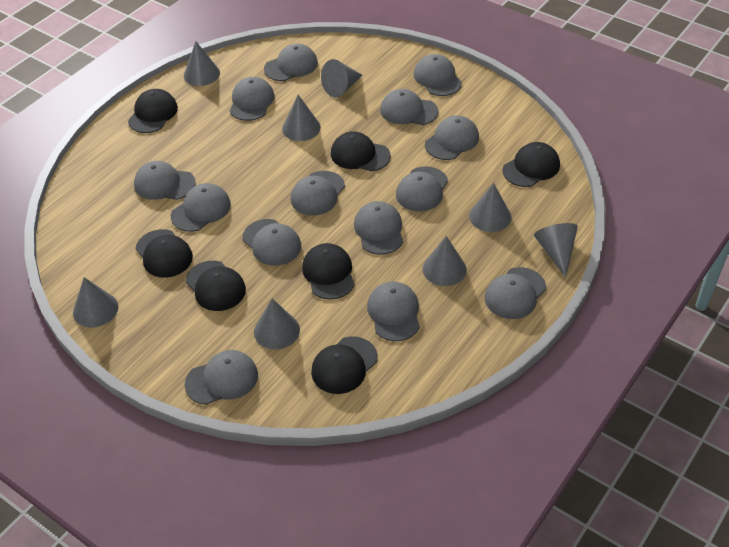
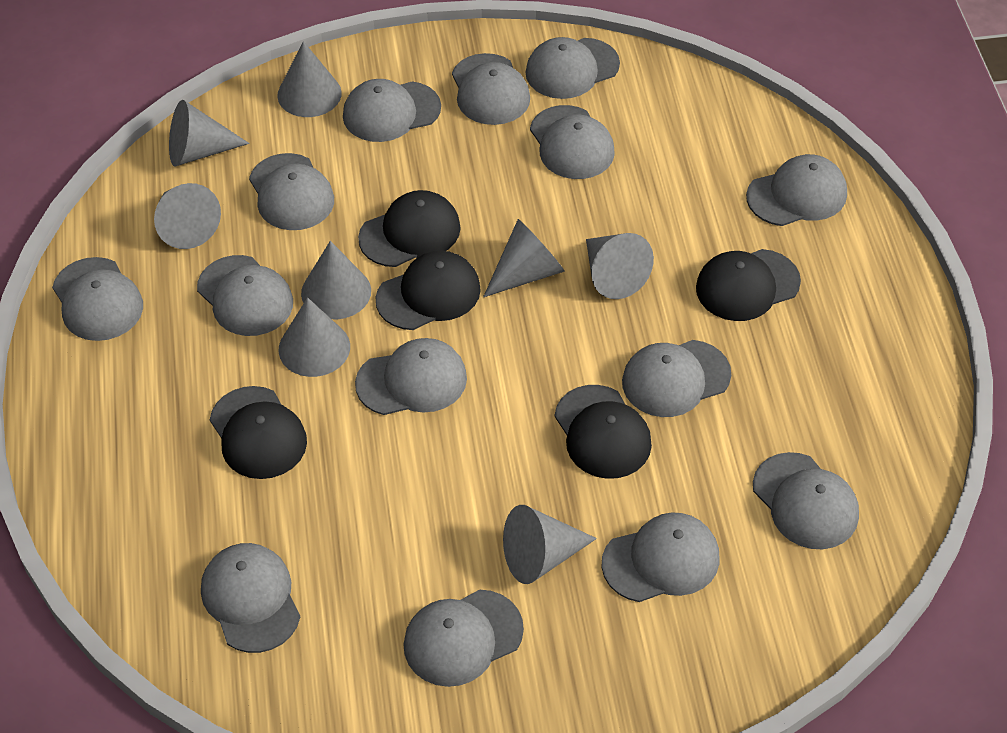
black cap: [128,89,178,133] [135,229,193,278] [186,261,246,311] [302,243,355,300] [311,336,378,394] [331,131,391,171] [502,142,560,187] = 7 -> [210,386,307,479] [358,190,461,267] [375,251,481,330] [554,385,652,479] [696,249,801,321] = 5

